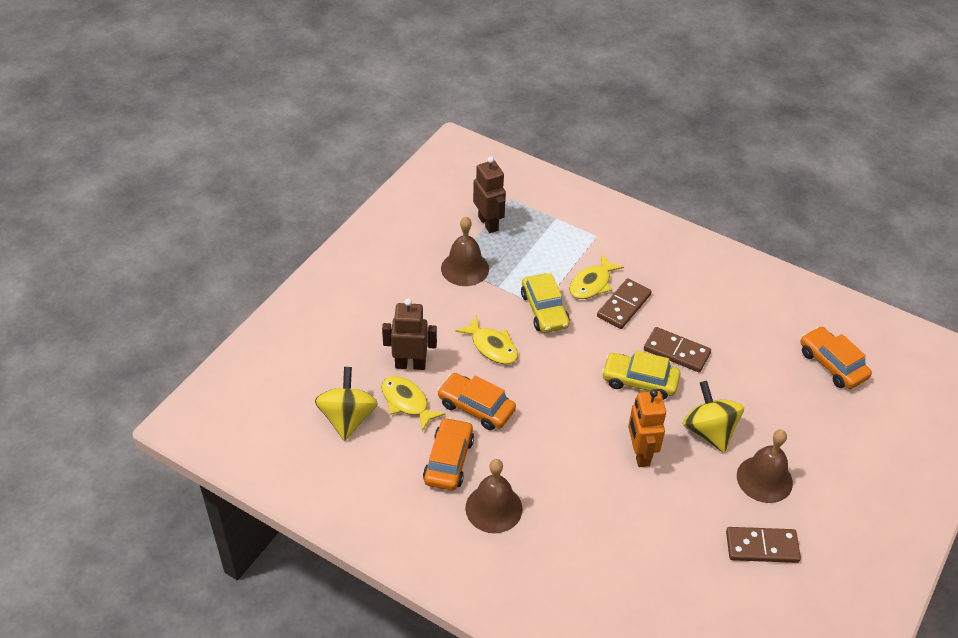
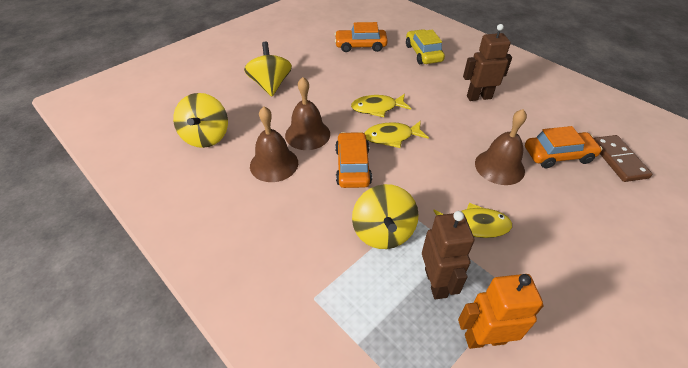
brown domino: [597,278,652,329] [644,327,711,372] [726,527,801,563] = 3 -> [594,135,652,182] = 1
yellow car: [521,273,570,333] [602,351,681,400] = 2 -> [406,29,445,64] = 1
yellow spinning top: [315,367,378,441] [683,381,744,453] = 2 -> [173,93,228,148] [244,42,292,97] [352,184,419,249] = 3

